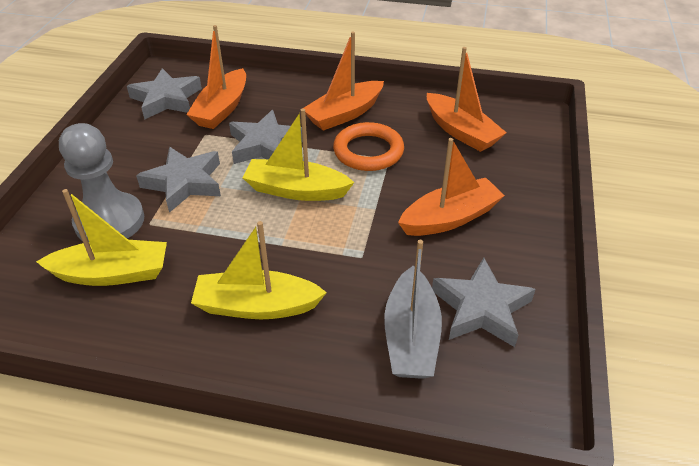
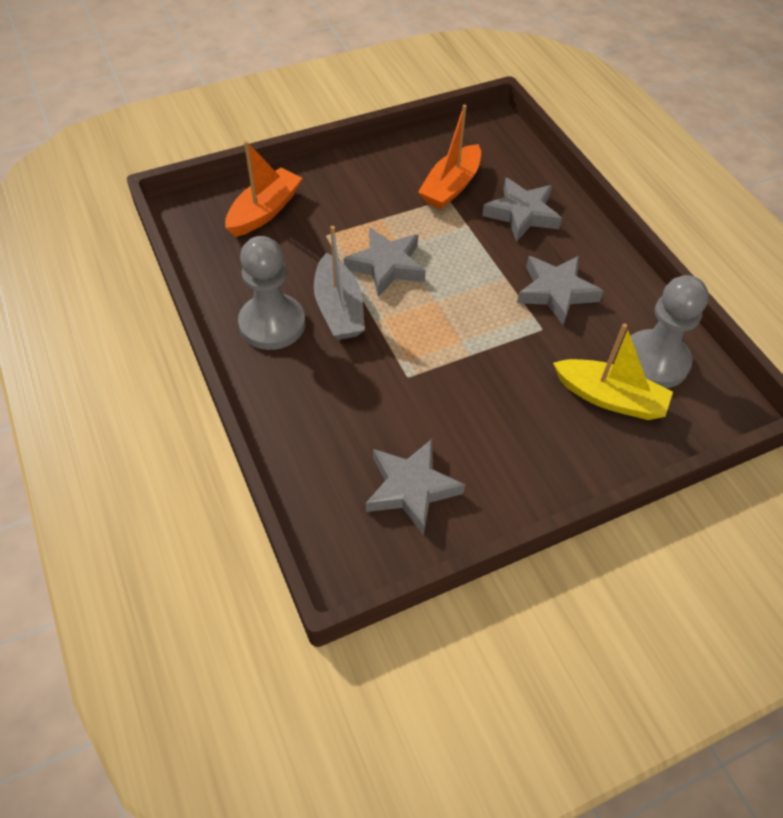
grey pawn: [59,123,144,242] = 1 -> [238,236,305,350] [631,275,709,388] = 2
orange boat: [186,25,246,129] [302,32,384,131] [398,138,505,236] [427,47,507,152] = 4 -> [225,141,302,237] [418,105,481,209] = 2
orange ring: [333,122,404,171] = 1 -> none = 0
yellow boat: [36,189,167,286] [191,221,327,319] [242,109,354,201] = 3 -> [553,323,673,420] = 1

